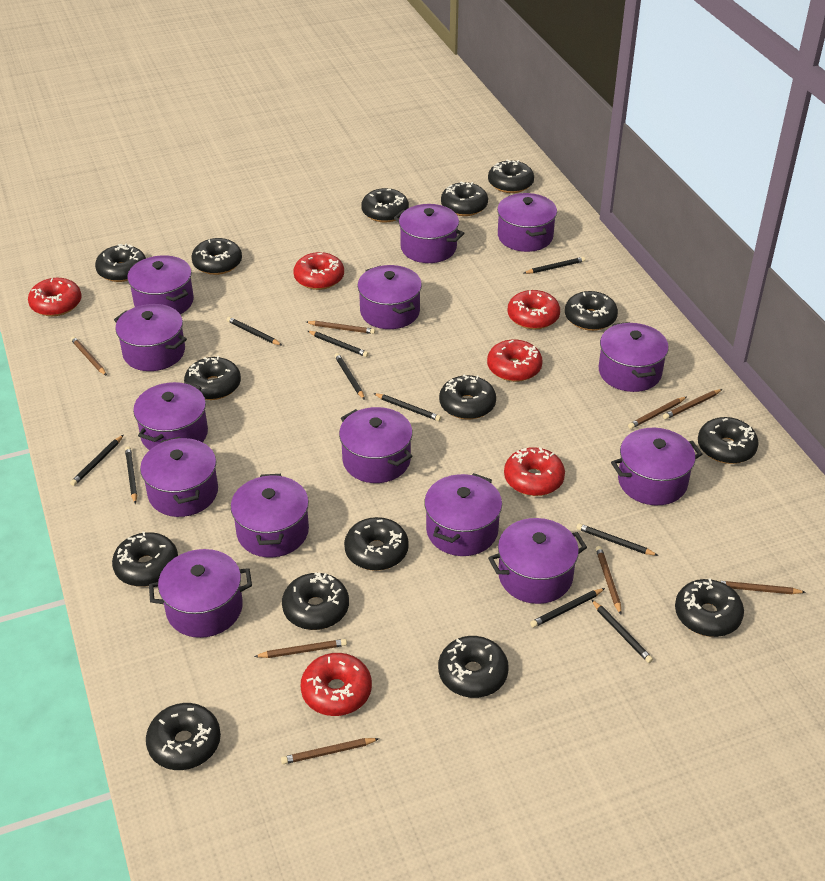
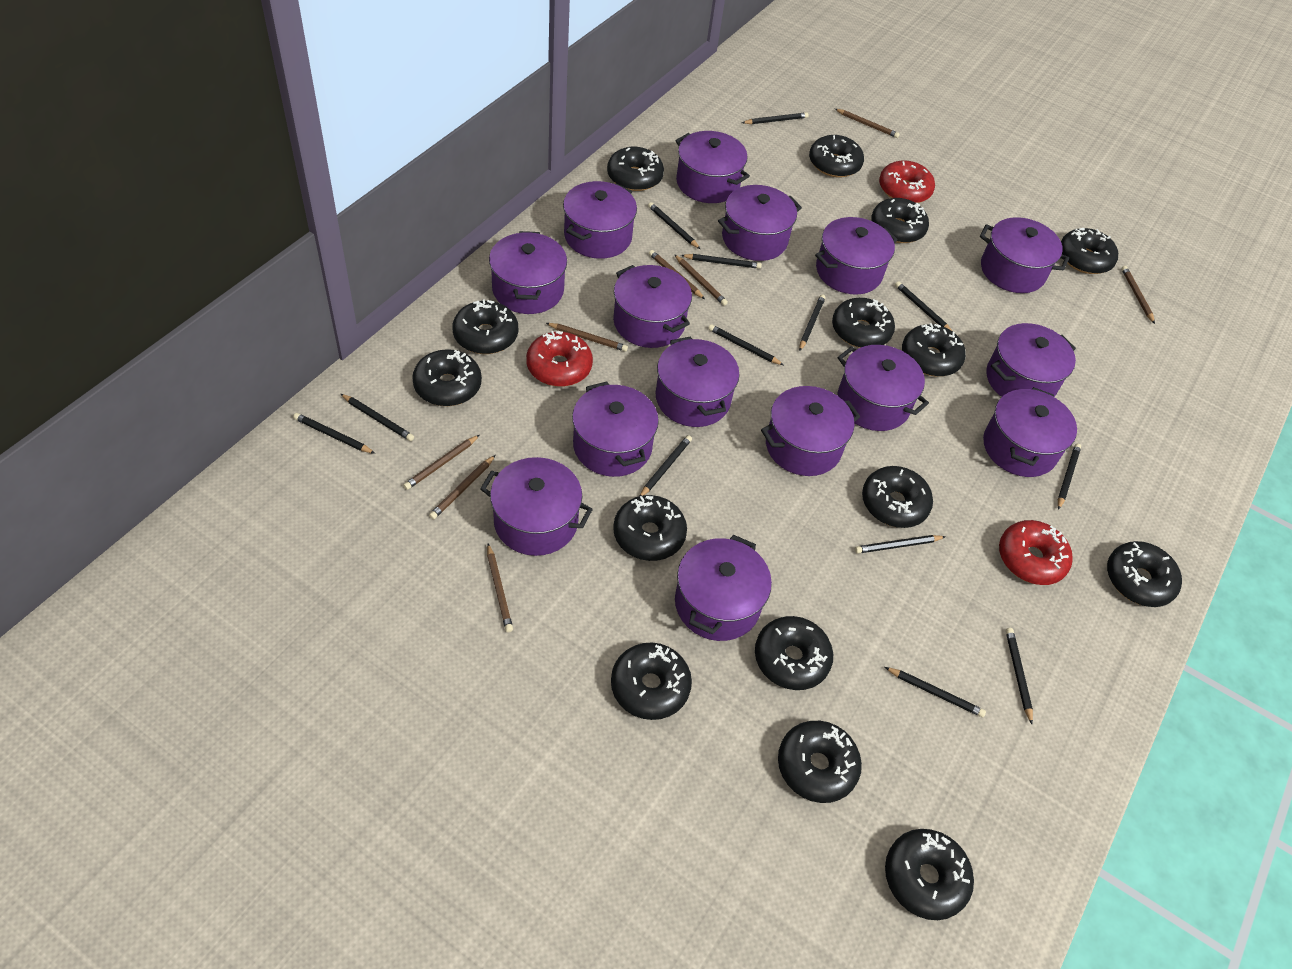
black pencil: [70,435,123,486] [125,446,137,504] [227,317,282,345] [308,331,369,357] [335,353,365,400] [373,393,441,421] [524,257,585,274] [530,588,605,628] [577,523,659,556] [592,600,653,663] = 10 -> [293,413,375,454] [341,394,414,441] [640,435,692,496] [648,202,700,249] [681,254,762,269] [708,324,784,365] [742,112,808,124] [799,294,826,351] [855,535,946,554] [885,667,986,717] [895,281,953,332] [1006,628,1033,724] [1058,443,1081,510] = 13
purple pot: [114,304,187,371] [127,255,194,314] [133,382,208,450] [140,437,218,517] [149,549,252,638] [231,474,309,558] [339,407,413,483] [357,265,422,329] [394,204,465,263] [424,473,502,556] [488,518,587,604] [497,193,557,252] [599,322,669,392] [611,428,702,505] = 14 -> [480,457,593,556] [489,231,567,314] [563,181,637,259] [572,382,659,477] [613,265,692,348] [656,336,739,427] [675,131,750,203] [675,535,772,641] [718,185,802,261] [761,386,860,476] [815,217,897,294] [837,345,929,431] [980,217,1069,293] [983,387,1077,477] [986,323,1076,397] = 15
red donut: [28,278,81,316] [293,252,344,290] [301,653,372,716] [487,339,543,382] [504,447,565,496] [507,290,560,329] = 6 -> [526,331,593,387] [879,160,935,203] [999,520,1073,585] = 3

